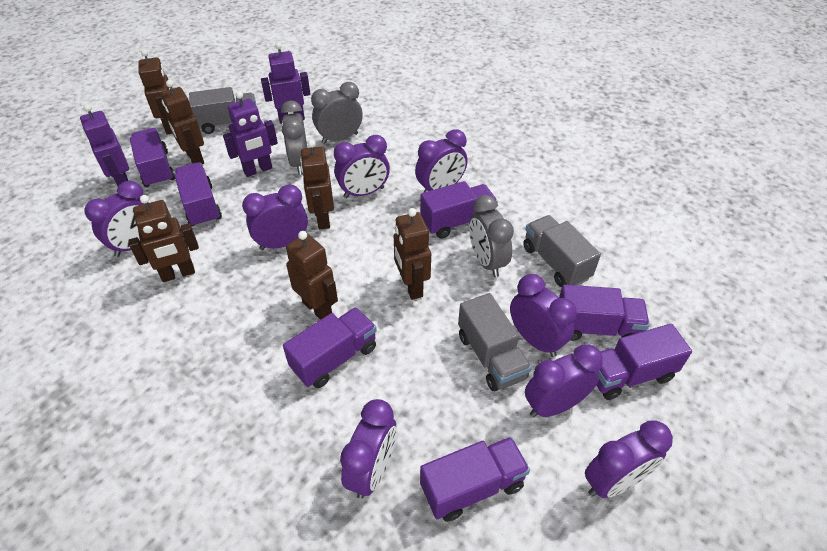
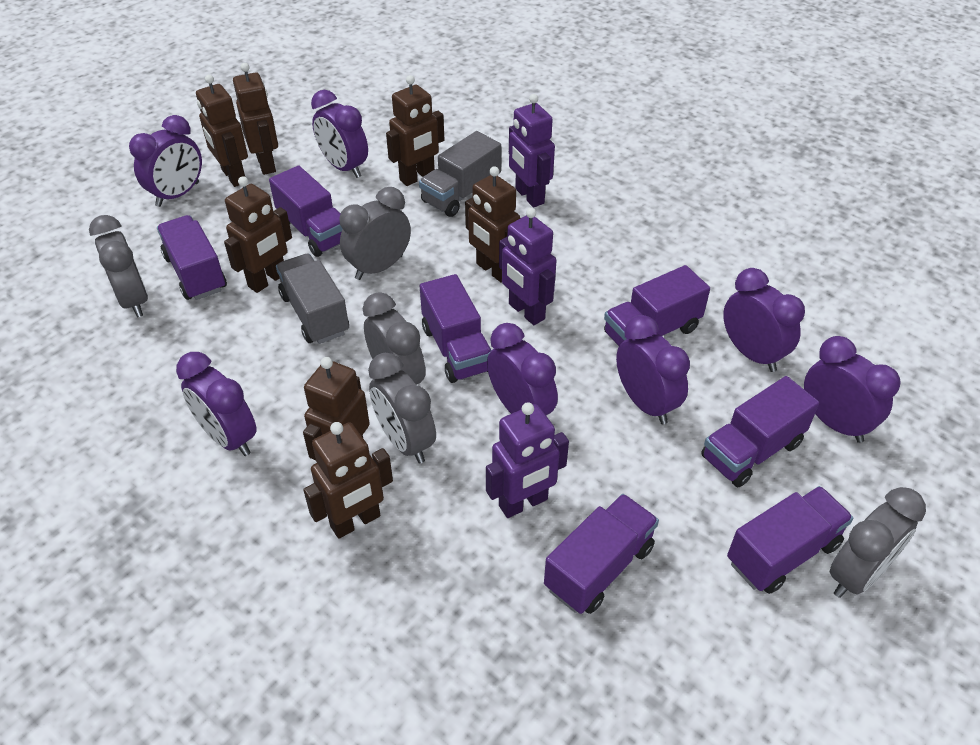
brown robot: [128,195,199,282] [138,49,173,135] [161,80,204,164] [286,231,338,320] [300,140,334,229] [394,208,431,300] = 6 -> [196,74,248,187] [224,176,292,293] [233,63,278,175] [303,357,370,460] [303,422,393,539] [386,75,444,186] [465,166,520,283] = 7
grey clock: [281,101,307,175] [311,82,363,144] [469,195,514,277] = 3 -> [89,215,148,317] [339,187,411,280] [363,292,426,385] [368,353,436,463] [830,487,926,598] = 5
grey truck: [189,87,256,134] [458,293,532,391] [523,215,601,287] = 3 -> [276,253,349,344] [419,131,501,217] = 2
purple clock: [84,181,145,257] [242,184,308,250] [334,135,390,198] [340,399,396,499] [415,129,468,192] [510,274,577,357] [525,344,603,417] [585,420,673,498] = 8 -> [129,115,202,207] [176,352,257,456] [311,90,368,178] [487,323,558,415] [616,315,690,424] [723,268,805,372] [804,336,901,443] = 7

